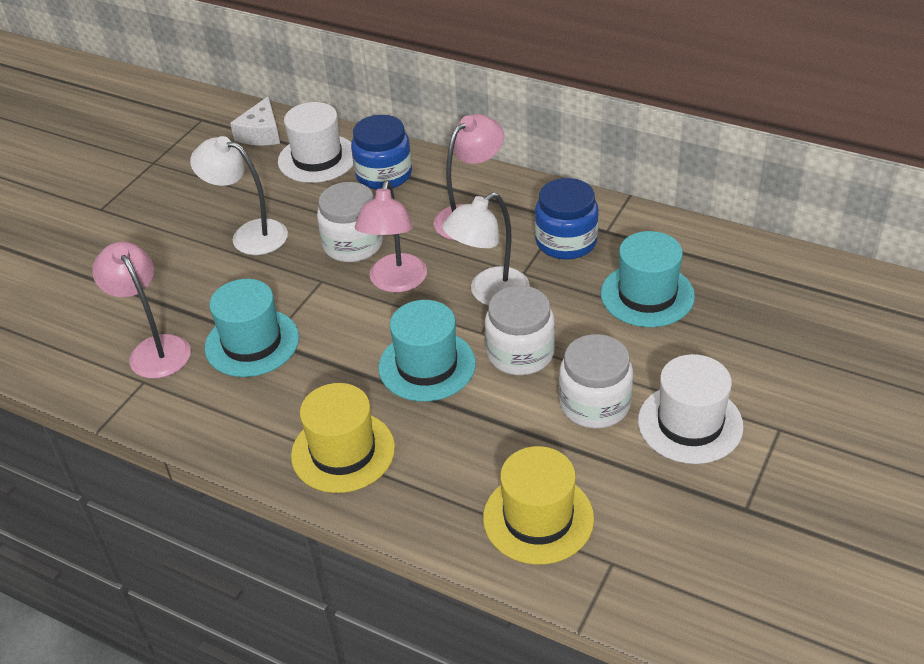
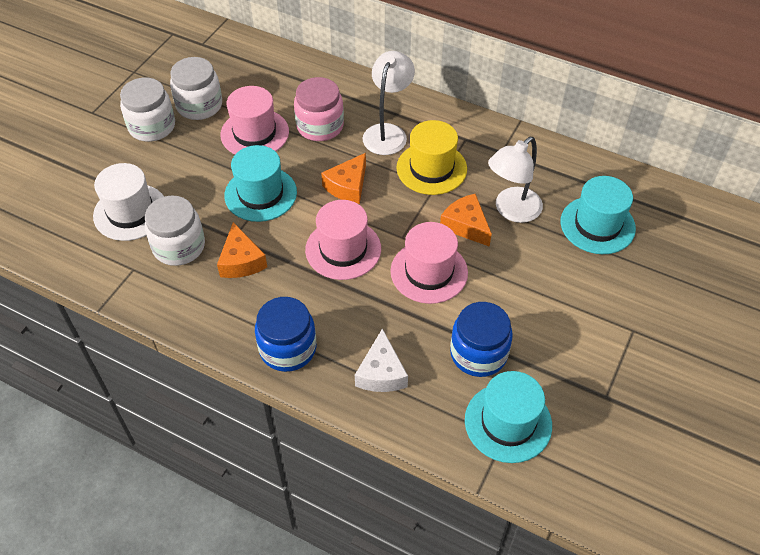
orange cheese: none = 0 -> [217,222,267,278] [321,153,366,204] [440,194,492,247] = 3
pink hat: none = 0 -> [220,86,289,154] [305,200,381,280] [391,222,468,304] = 3
pink jar: none = 0 -> [294,77,344,141] = 1
pink lamp: [92,242,191,379] [355,180,427,293] [434,114,504,240] = 3 -> none = 0
white hat: [278,102,353,183] [638,354,744,464] = 2 -> [93,163,164,241] = 1
yellow hat: [291,383,395,493] [483,446,594,565] = 2 -> [396,120,467,195] = 1

